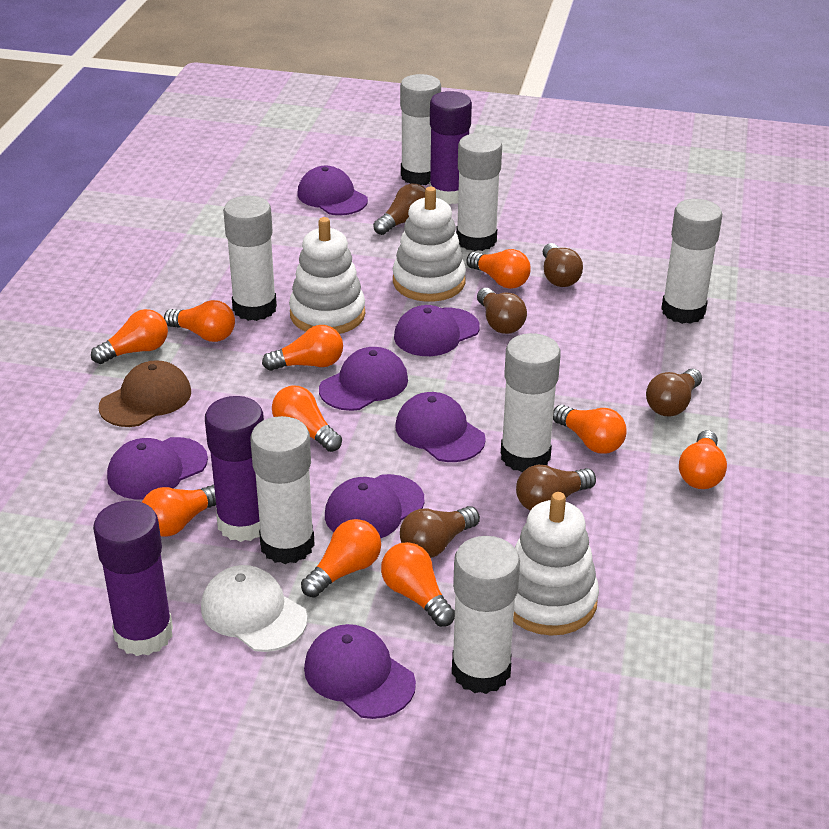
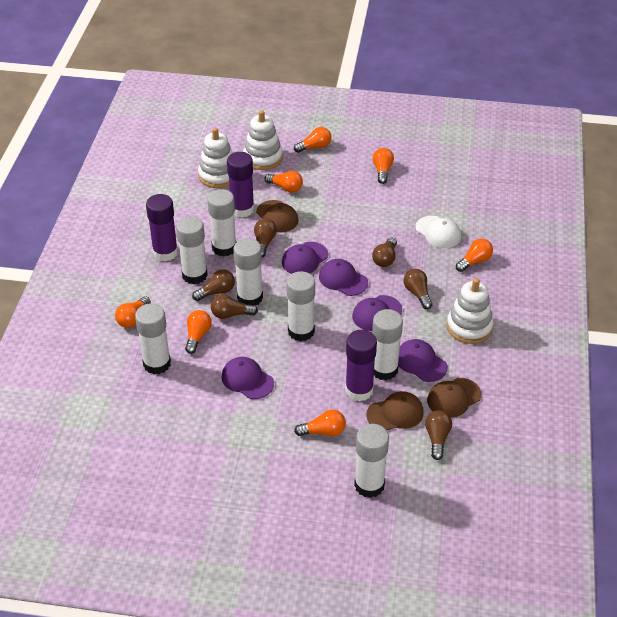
brown cap: [99,360,191,427] = 1 -> [256,200,299,233] [366,391,424,431] [427,378,481,418] = 3
orange light bulb: [91,309,168,364] [142,484,216,536] [164,300,235,342] [262,325,343,371] [272,386,342,452] [301,519,381,598] [381,542,455,627] [466,249,531,289] [553,405,627,454] [679,430,727,489] = 10 -> [115,296,151,328] [185,310,212,354] [264,171,303,193] [294,127,331,153] [294,409,346,436] [373,148,394,184] [456,239,493,272] = 7
purple cap: [107,437,208,499] [297,166,368,215] [304,624,416,719] [319,347,408,411] [325,474,424,539] [394,305,480,356] [395,392,486,462] = 7 -> [222,357,274,399] [282,242,328,274] [319,259,368,296] [352,295,402,331] [398,339,448,382] = 5

